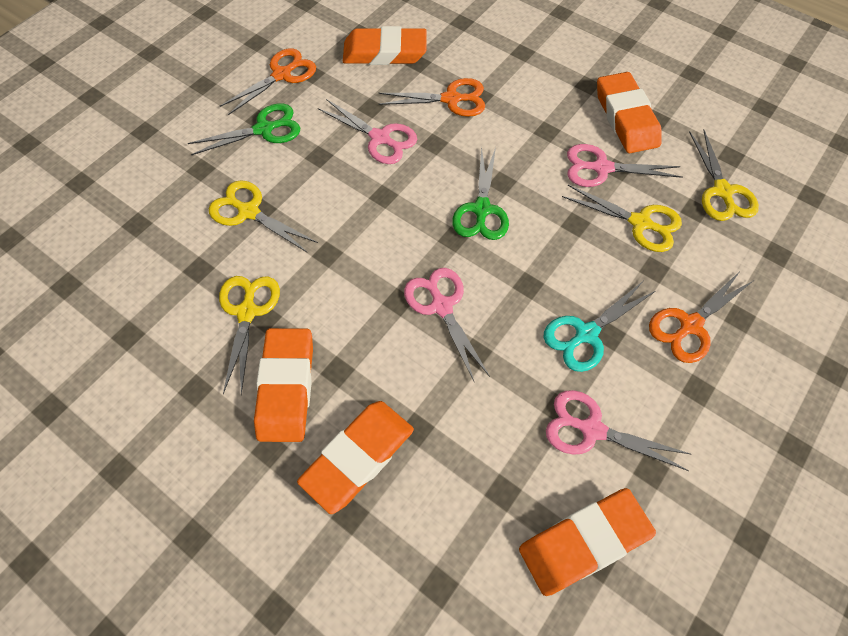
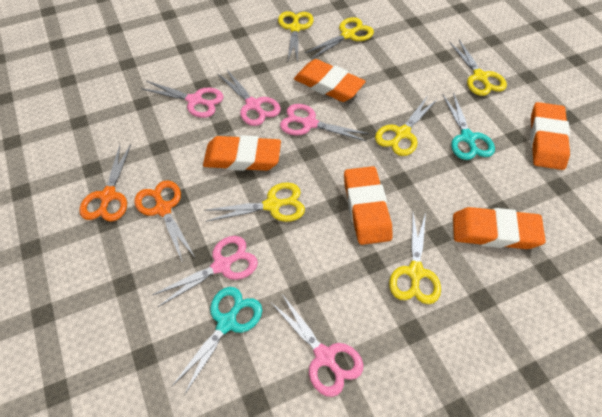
green scissors: [187,103,300,155] [452,147,509,240] = 2 -> none = 0
orange scissors: [220,48,316,115] [379,78,485,117] [649,271,753,363] = 3 -> [79,144,131,222] [134,180,195,263] = 2
pink scissors: [318,99,417,164] [404,268,490,383] [546,390,690,471] [567,144,682,187] = 4 -> [142,81,224,118] [151,236,258,307] [218,70,281,126] [271,294,363,397] [280,104,370,142] = 5
turquoise scissors: [543,281,656,372] = 1 -> [172,287,262,395] [443,92,495,160] = 2
yellow scissors: [209,180,318,253] [219,276,280,395] [562,185,682,252] [689,129,759,221] = 4 -> [206,182,305,222] [278,11,314,62] [304,17,374,59] [375,97,438,156] [389,213,441,304] [449,40,507,96] = 6

